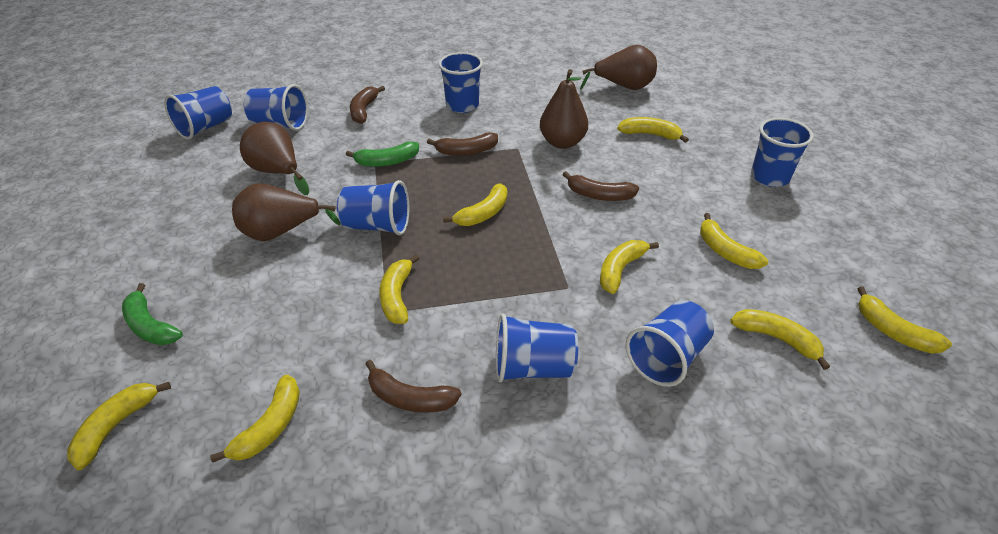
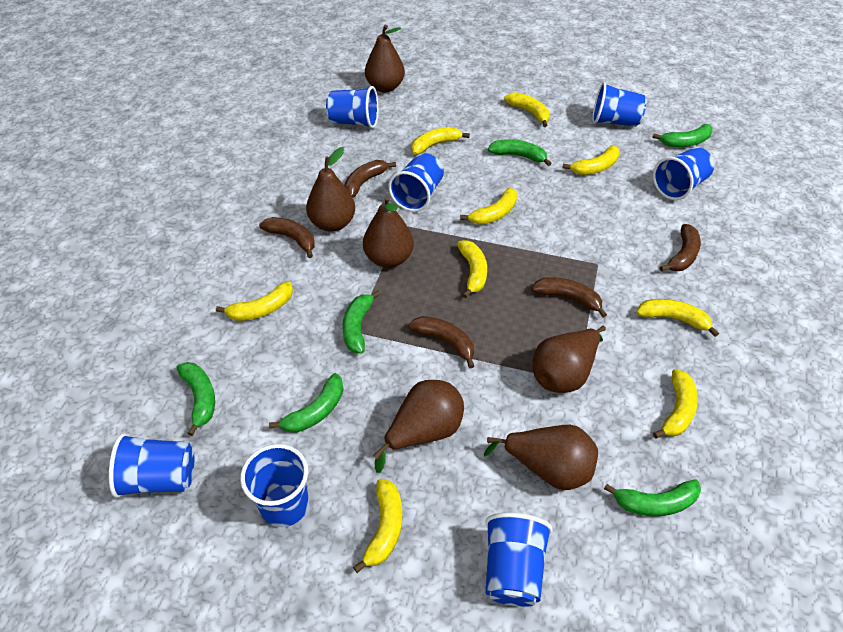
brown banana: [350,86,385,124] [366,360,462,413] [427,132,498,156] [562,171,639,201] = 4 -> [259,217,315,258] [344,160,396,198] [408,316,474,368] [531,277,607,318] [660,224,701,272] = 5
brown pear: [232,183,341,241] [240,122,309,195] [540,69,588,149] [580,45,657,90] = 4 -> [306,147,355,232] [363,196,414,268] [365,25,405,92] [373,380,464,473] [484,425,598,490] [533,326,606,393] = 6
green banana: [122,283,183,345] [346,141,419,167] = 2 -> [176,362,215,436] [269,373,343,433] [342,290,381,354] [488,139,552,166] [604,479,701,517] [652,124,713,147] = 6

